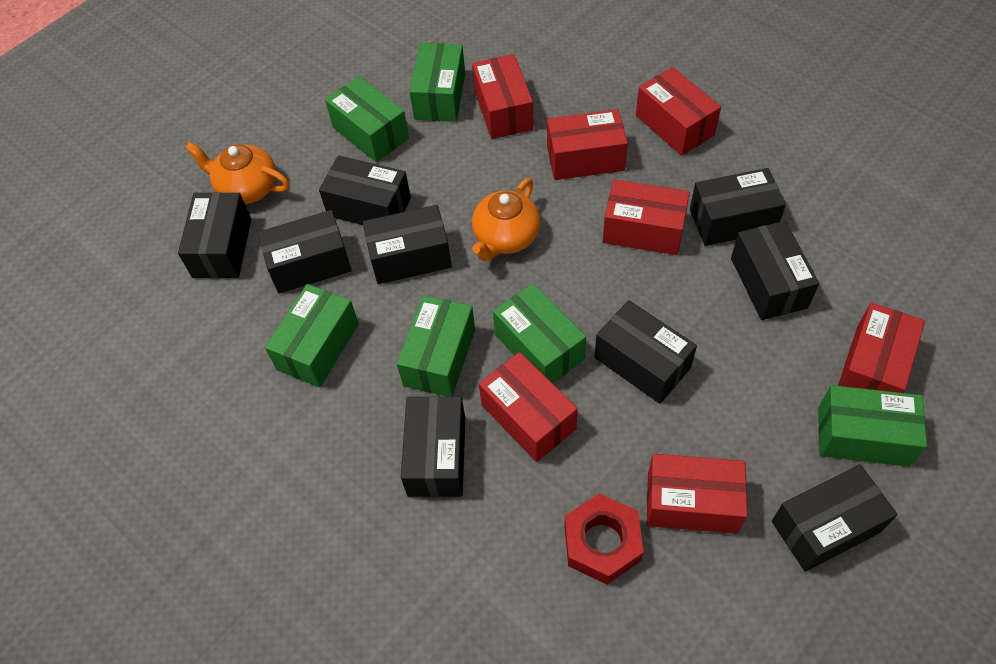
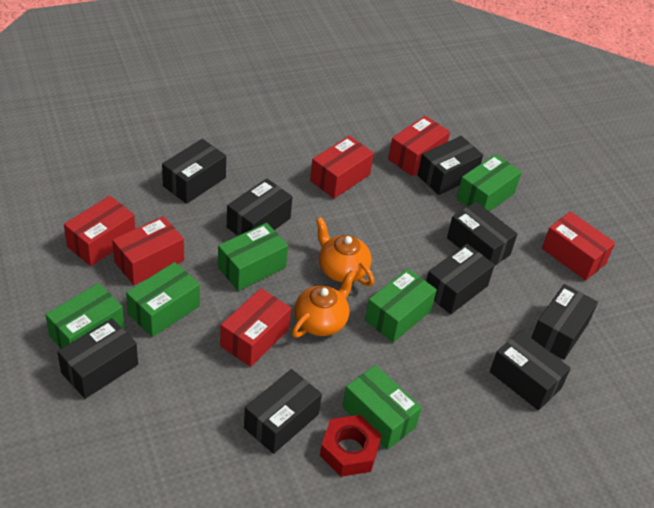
red box: [472,54,534,139] [479,352,578,462] [547,109,628,180] [602,179,690,255] [636,67,721,156] [647,454,747,534] [838,302,925,393] = 7 -> [64,196,135,266] [112,216,184,285] [220,288,291,367] [310,136,374,199] [388,116,450,176] [542,211,615,281] = 6

